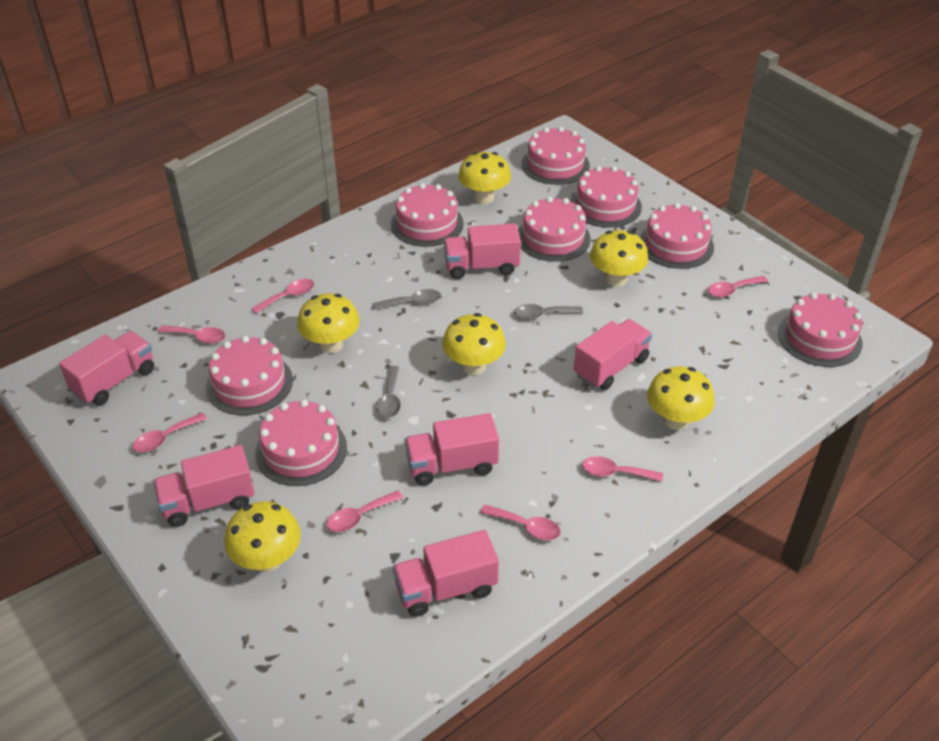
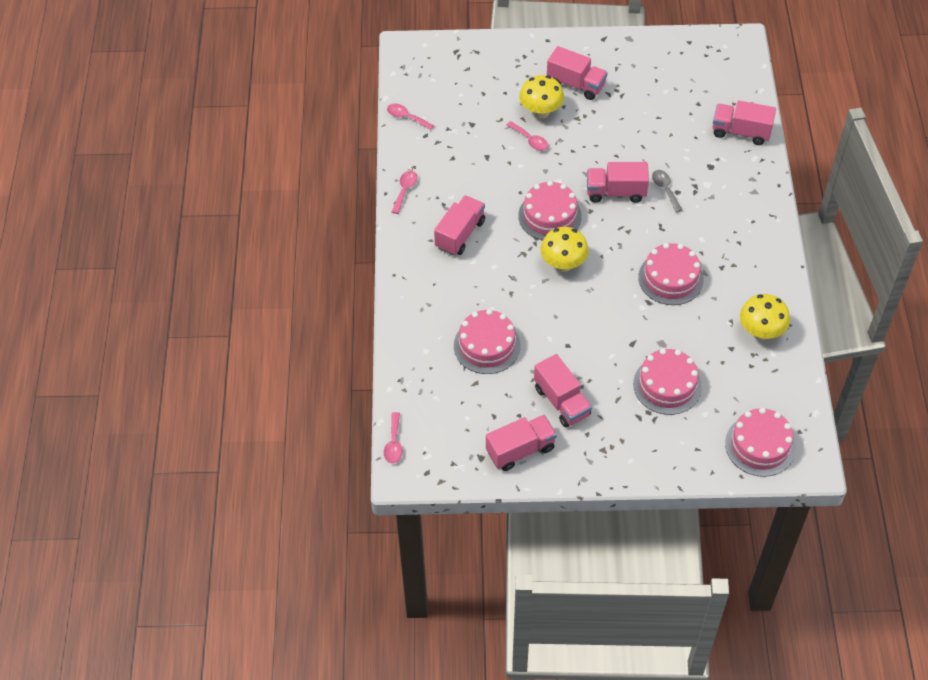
grey spoon: [372,289,441,310] [377,366,401,418] [514,304,583,319] = 3 -> [652,170,682,212] = 1
pink cake: [206,336,293,415] [255,399,347,486] [391,183,464,247] [518,197,591,262] [522,127,590,185] [570,166,642,228] [640,203,714,269] [778,293,863,367] = 8 -> [454,309,521,374] [519,181,582,241] [633,349,702,415] [638,243,704,305] [725,408,796,477] = 5
pink spoon: [133,413,207,452] [158,325,225,344] [252,279,314,313] [326,490,403,532] [480,505,561,540] [582,456,663,482] [708,276,768,297] = 7 -> [384,412,403,463] [387,104,434,130] [392,171,417,214] [506,121,548,151] = 4
yellow mushroom: [225,501,301,572] [297,293,360,353] [442,313,506,375] [458,152,511,204] [590,230,648,287] [647,366,715,430] = 6 -> [519,75,564,119] [540,227,589,272] [740,294,790,340] = 3

